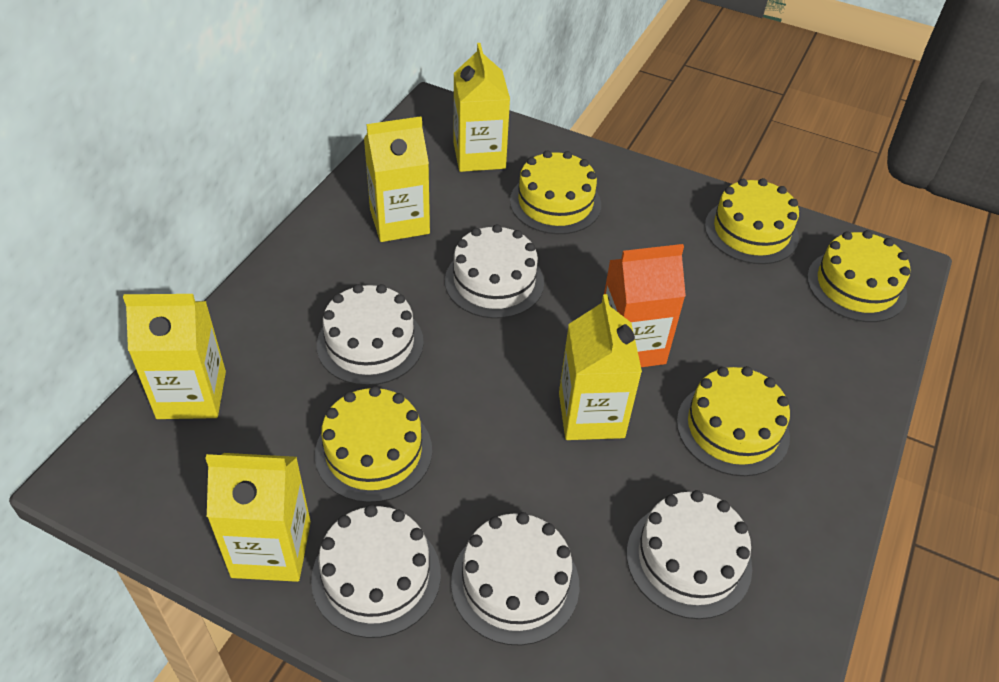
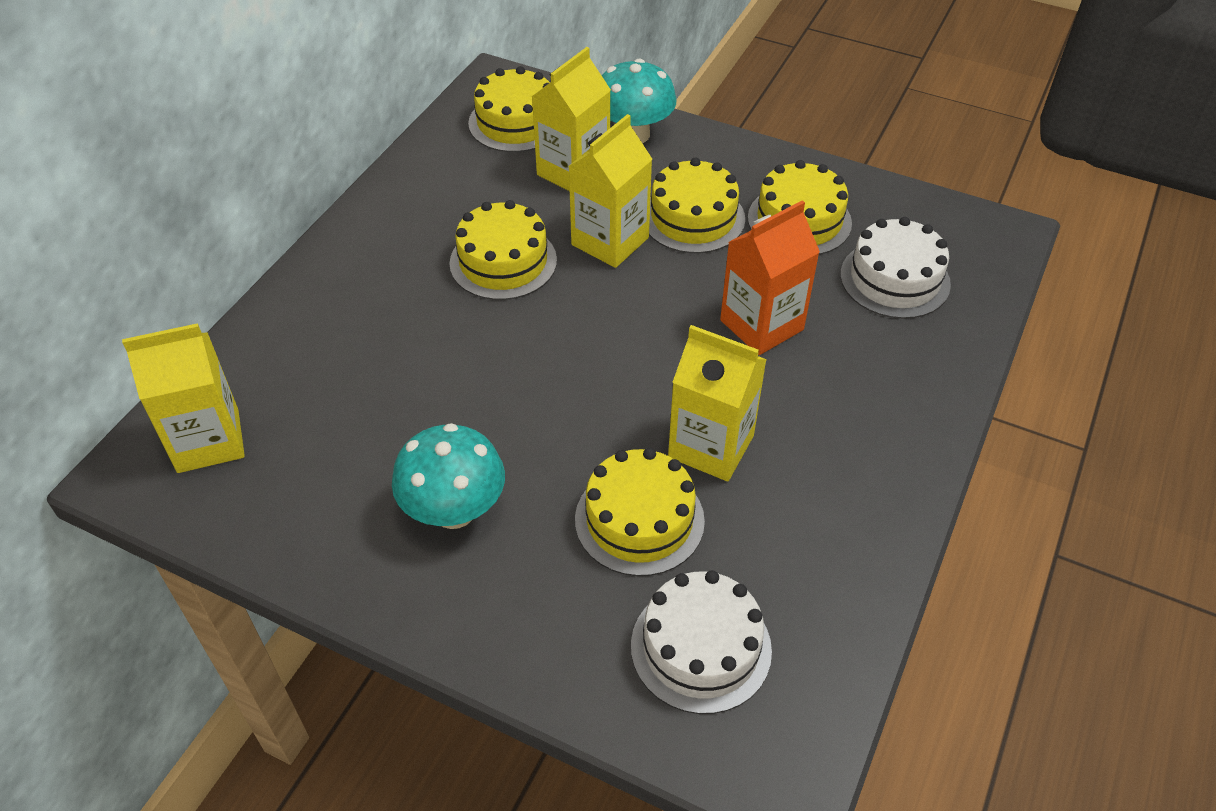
turquoise mushroom: none = 0 -> [392,423,505,529] [601,59,676,143] = 2
white cake: [311,505,441,638] [317,284,424,386] [445,224,544,319] [451,512,580,645] [627,490,752,619] = 5 -> [631,570,772,714] [841,217,951,319] = 2
yellow carton: [123,294,226,419] [205,453,311,582] [364,116,430,242] [454,43,510,172] [559,294,642,440] = 5 -> [122,323,245,473] [531,47,611,191] [568,114,652,268] [668,325,767,481] = 4

